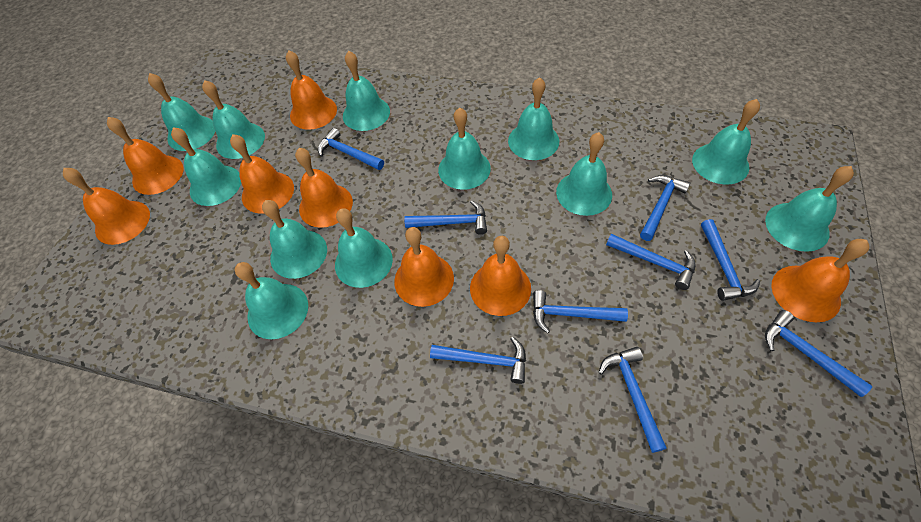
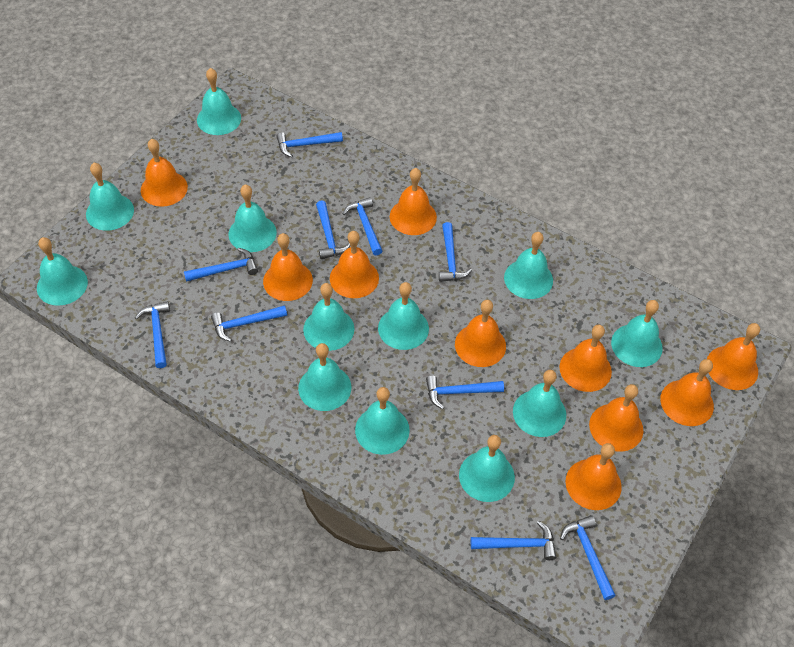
blue hammer: [318,128,384,170] [404,200,487,235] [430,337,526,384] [533,290,628,333] [599,347,667,453] [606,234,696,290] [640,175,690,241] [701,219,760,301] [765,310,872,397] = 9 -> [135,301,170,368] [184,248,258,282] [211,305,287,342] [276,132,343,157] [316,200,350,259] [343,197,382,255] [426,376,504,409] [439,222,472,282] [471,521,556,560] [560,515,616,600] = 10
orange bell: [63,168,150,245] [107,117,183,195] [230,134,294,214] [286,50,337,130] [295,148,353,228] [394,227,454,307] [470,236,531,316] [771,239,869,322] = 8 -> [141,139,188,207] [263,233,313,301] [330,231,379,298] [390,168,437,235] [455,300,506,367] [560,325,612,392] [565,443,622,510] [589,384,643,452] [660,359,714,426] [707,323,760,390] = 10

